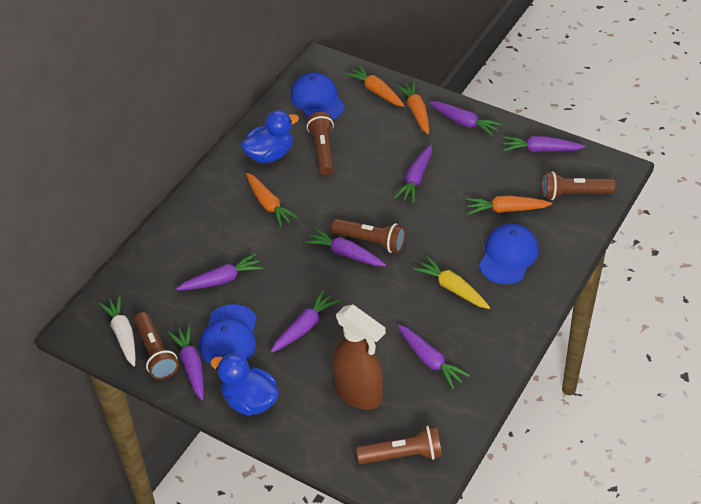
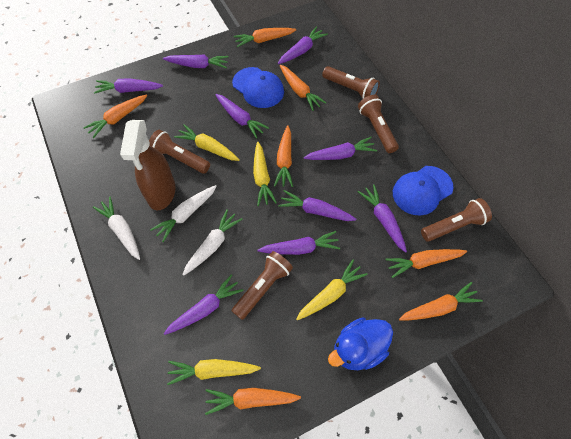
blue cap: [199,304,257,365] [291,72,345,120] [479,224,539,284] = 3 -> [232,67,284,108] [393,166,453,215] = 2
blue duck: [210,353,279,416] [241,110,299,163] = 2 -> [328,317,393,370] = 1
orange carrot: [246,173,298,227] [345,65,405,107] [396,81,429,134] [466,195,552,214] = 4 -> [83,95,147,138] [205,388,301,415] [233,28,296,47] [274,125,293,187] [280,65,326,111] [385,249,467,278] [399,282,483,321] = 7
purple carrot: [168,325,204,400] [176,253,263,290] [271,290,340,353] [305,228,386,266] [394,145,432,203] [398,325,470,389] [429,101,502,136] [503,136,585,152] = 8 -> [94,78,163,94] [163,55,229,68] [163,275,244,335] [215,94,269,139] [258,231,340,255] [278,27,328,64] [278,190,356,221] [304,137,377,160] [358,184,407,253] = 9
white carrot: [99,295,136,366] = 1 -> [93,197,140,260] [150,185,217,242] [182,209,243,276] = 3
yellow carrot: [414,256,490,309] = 1 -> [167,359,261,385] [174,124,240,161] [253,142,277,206] [296,260,368,320] = 4

